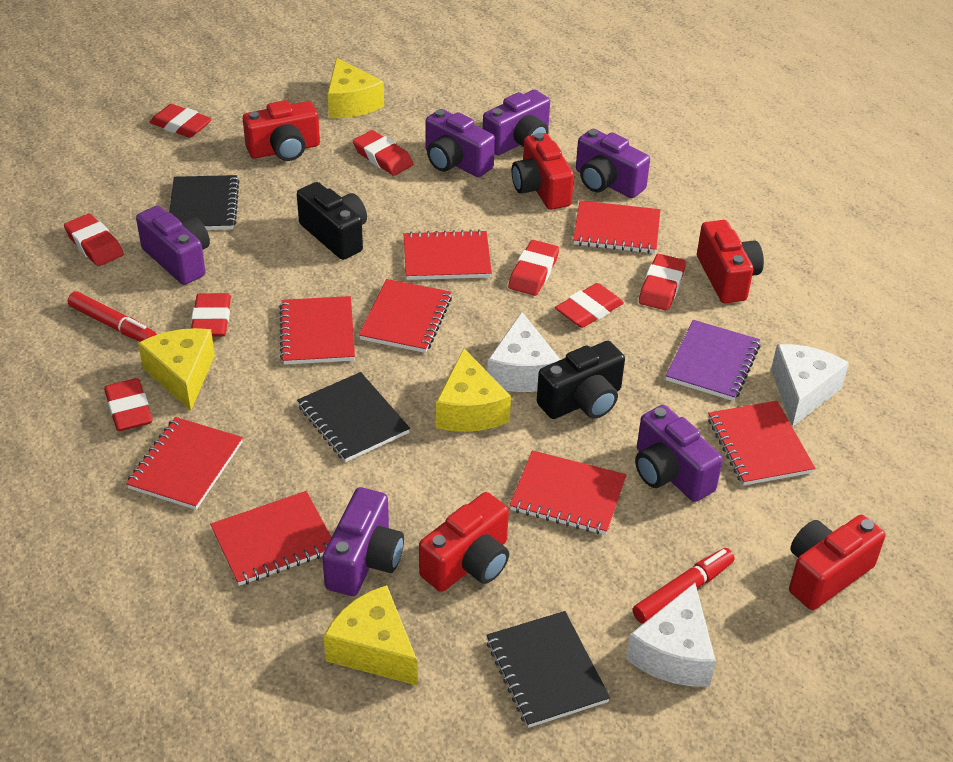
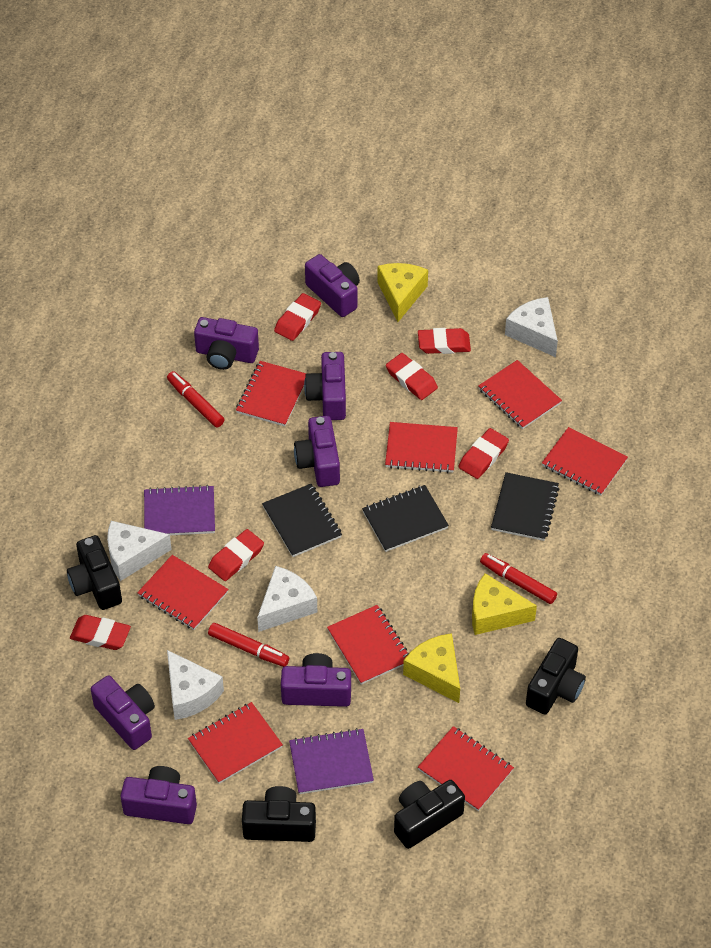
black camera: [297,182,367,260] [537,341,625,419] = 2 -> [67,535,122,610] [242,786,316,842] [394,780,465,849] [526,638,586,714] = 4
purple camera: [136,206,210,285] [322,487,404,596] [425,109,495,177] [483,90,550,155] [576,129,650,198] [635,405,723,502] = 6 -> [91,675,155,750] [121,766,197,824] [194,317,259,370] [281,653,351,707] [294,416,340,487] [304,352,346,420] [305,254,360,317] = 7
purple notebook: [666,320,761,401] = 1 -> [144,485,215,535] [289,728,374,794] = 2
red camera: [243,100,320,161] [419,492,509,592] [512,133,574,210] [697,220,764,303] [789,515,885,610] = 5 -> none = 0
red eraser: [64,214,124,266] [104,378,153,431] [149,104,212,138] [191,293,231,337] [353,130,413,176] [508,240,559,296] [555,283,624,328] [639,254,686,311] = 8 -> [70,615,131,650] [208,529,264,581] [274,293,321,341] [386,353,438,400] [418,328,471,354] [458,428,509,479] = 6
red marker: [68,291,157,342] [633,548,735,624] = 2 -> [167,371,225,428] [208,623,289,667] [480,553,557,604] = 3
white cheese: [487,312,560,392] [626,583,716,687] [771,344,849,427] = 3 -> [107,521,172,581] [167,650,224,720] [257,566,317,632] [505,297,558,357] = 4
yellow cheese: [138,328,215,411] [324,585,418,686] [328,58,384,118] [436,348,511,432] = 4 -> [377,263,428,322] [403,633,460,703] [472,573,537,635] = 3

